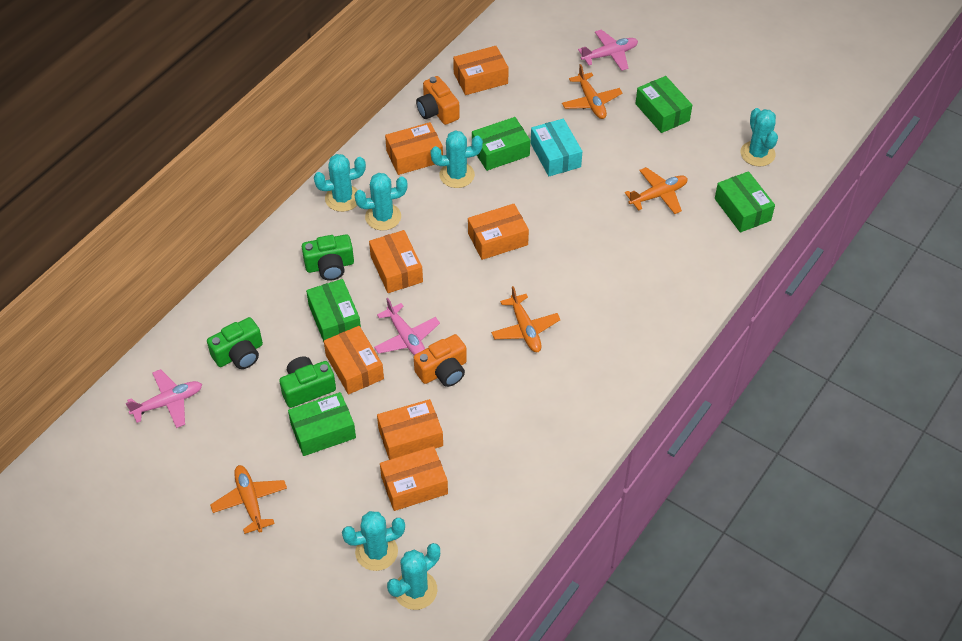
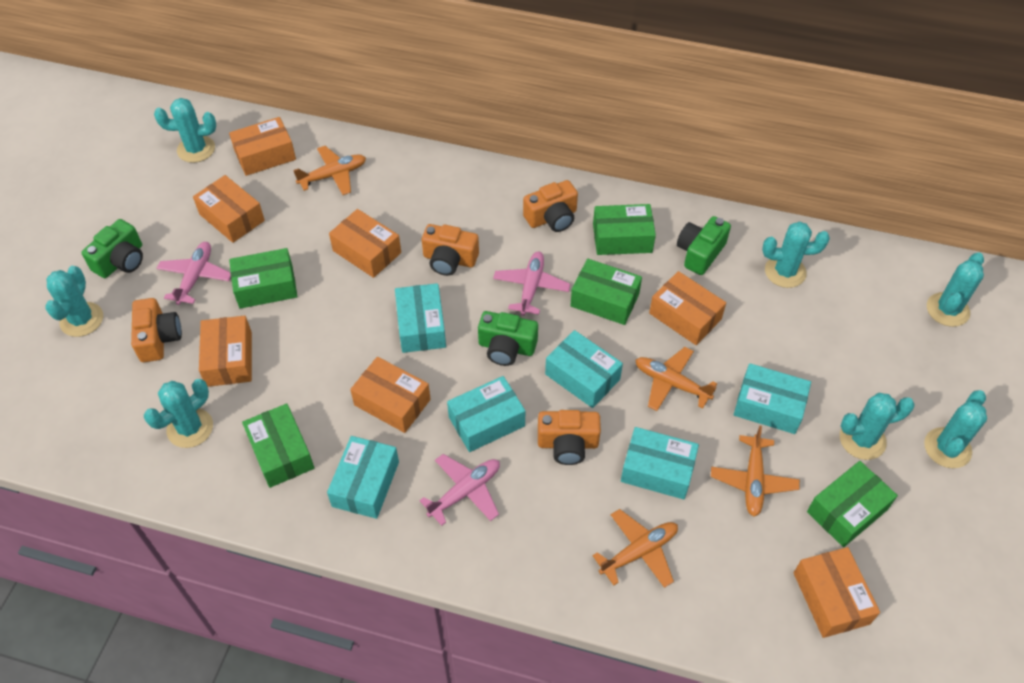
orange camera: [414,334,467,387] [416,76,460,125] = 2 -> [131,298,182,362] [422,224,479,276] [523,180,578,232] [538,410,601,465] = 4
turquoise box: [531,119,582,176] = 1 -> [327,436,399,519] [395,283,446,353] [447,376,525,452] [545,330,623,408] [621,427,699,499] [734,363,811,434] = 6
turquoise cactus: [314,154,366,212] [342,511,405,571] [354,173,408,231] [387,543,440,610] [430,131,483,188] [740,108,778,167] = 6 -> [45,266,103,337] [144,379,213,448] [154,98,216,163] [762,221,830,288] [840,393,915,460] [924,390,987,468] [927,252,984,327] = 7

